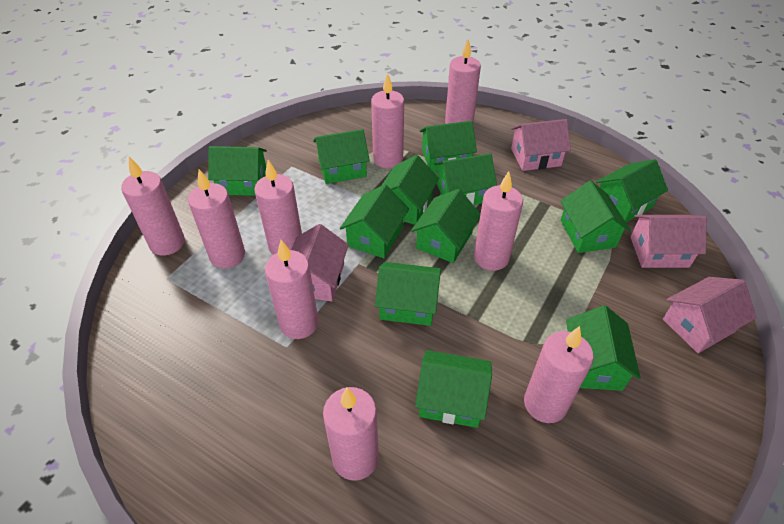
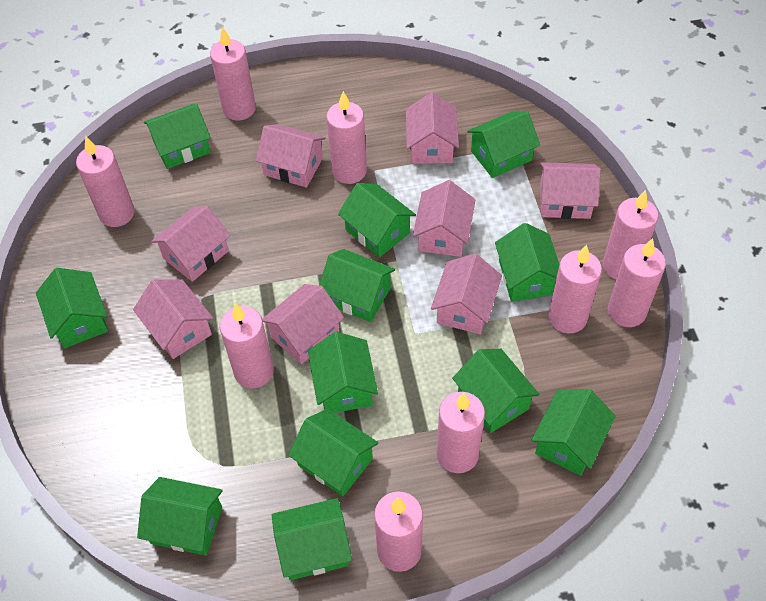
pink house: [291,224,349,302] [511,119,571,171] [630,215,707,268] [663,277,757,353] = 4 -> [133,279,214,359] [151,206,231,282] [256,124,326,188] [262,284,344,364] [406,92,459,164] [413,180,475,257] [431,254,502,334] [540,162,601,219] = 8

